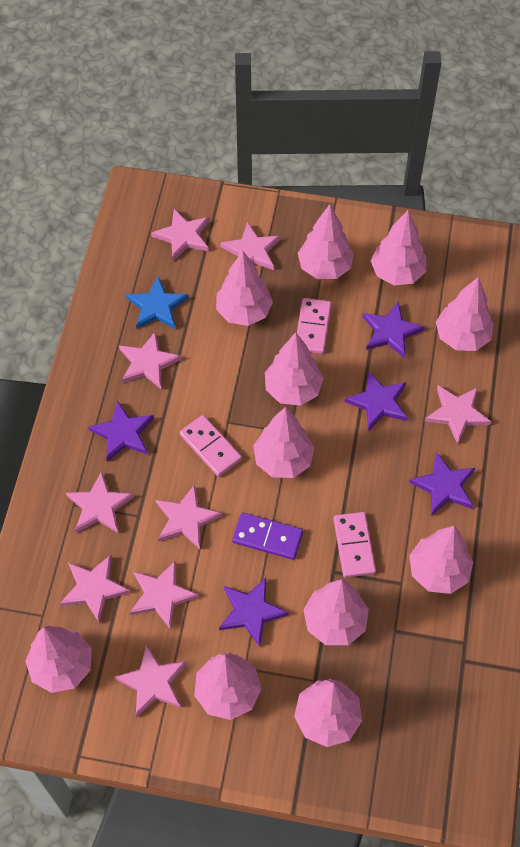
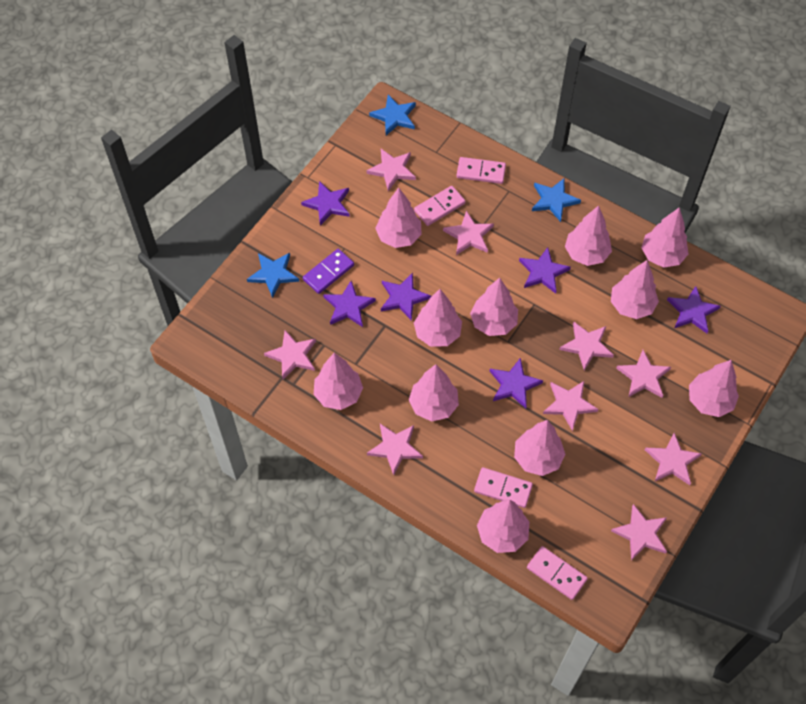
blue star: [126,277,189,329] = 1 -> [247,253,299,298] [369,95,416,135] [532,178,581,222] = 3
pink domino: [180,415,242,477] [297,298,332,354] [333,512,376,578] = 3 -> [414,186,466,226] [457,157,506,184] [474,467,533,508] [527,546,588,600] = 4
purple star: [88,401,154,462] [219,578,289,647] [344,371,408,431] [362,301,425,358] [409,452,475,516] = 5 -> [301,181,350,225] [323,281,376,327] [381,273,431,321] [490,357,543,409] [519,247,571,294] [667,286,721,333] = 6

